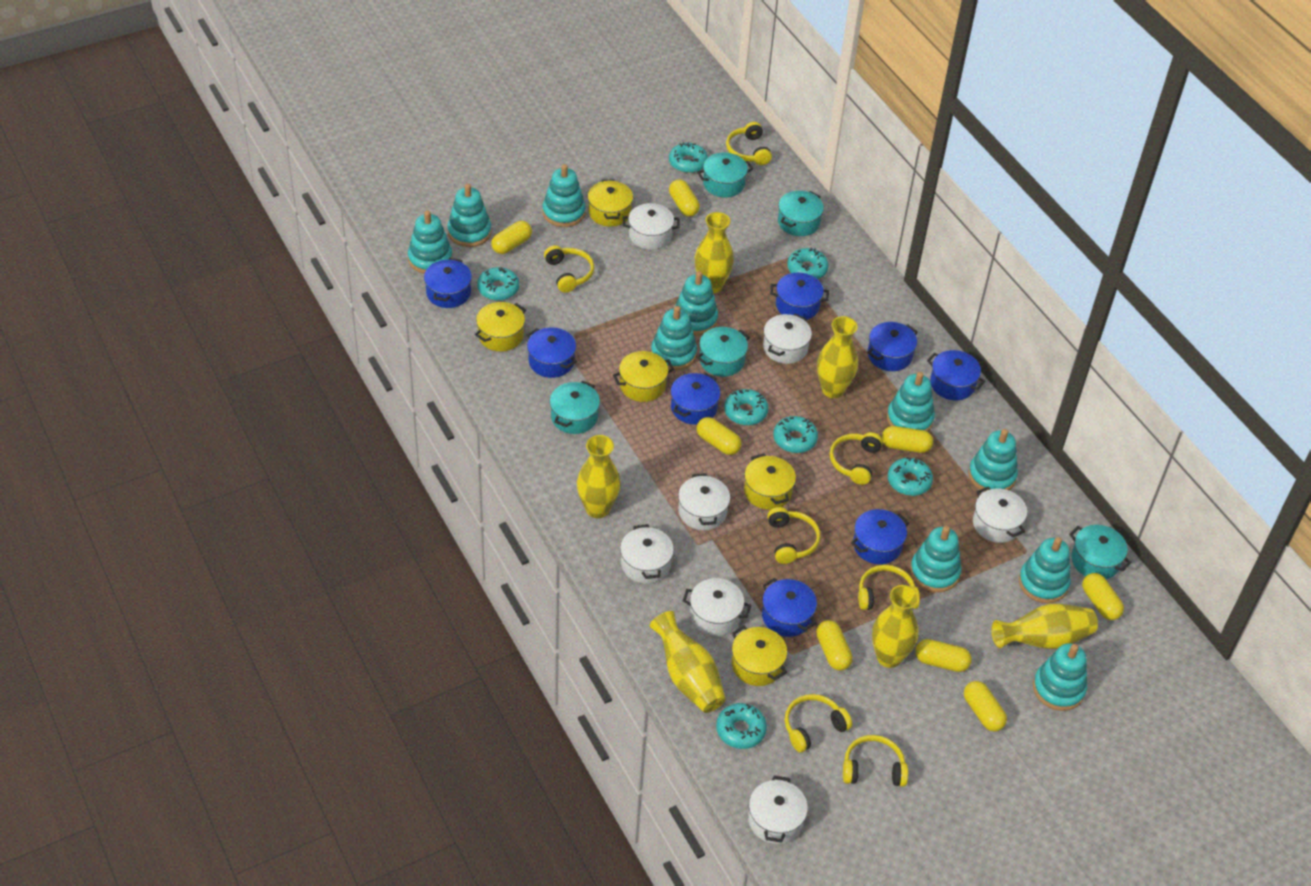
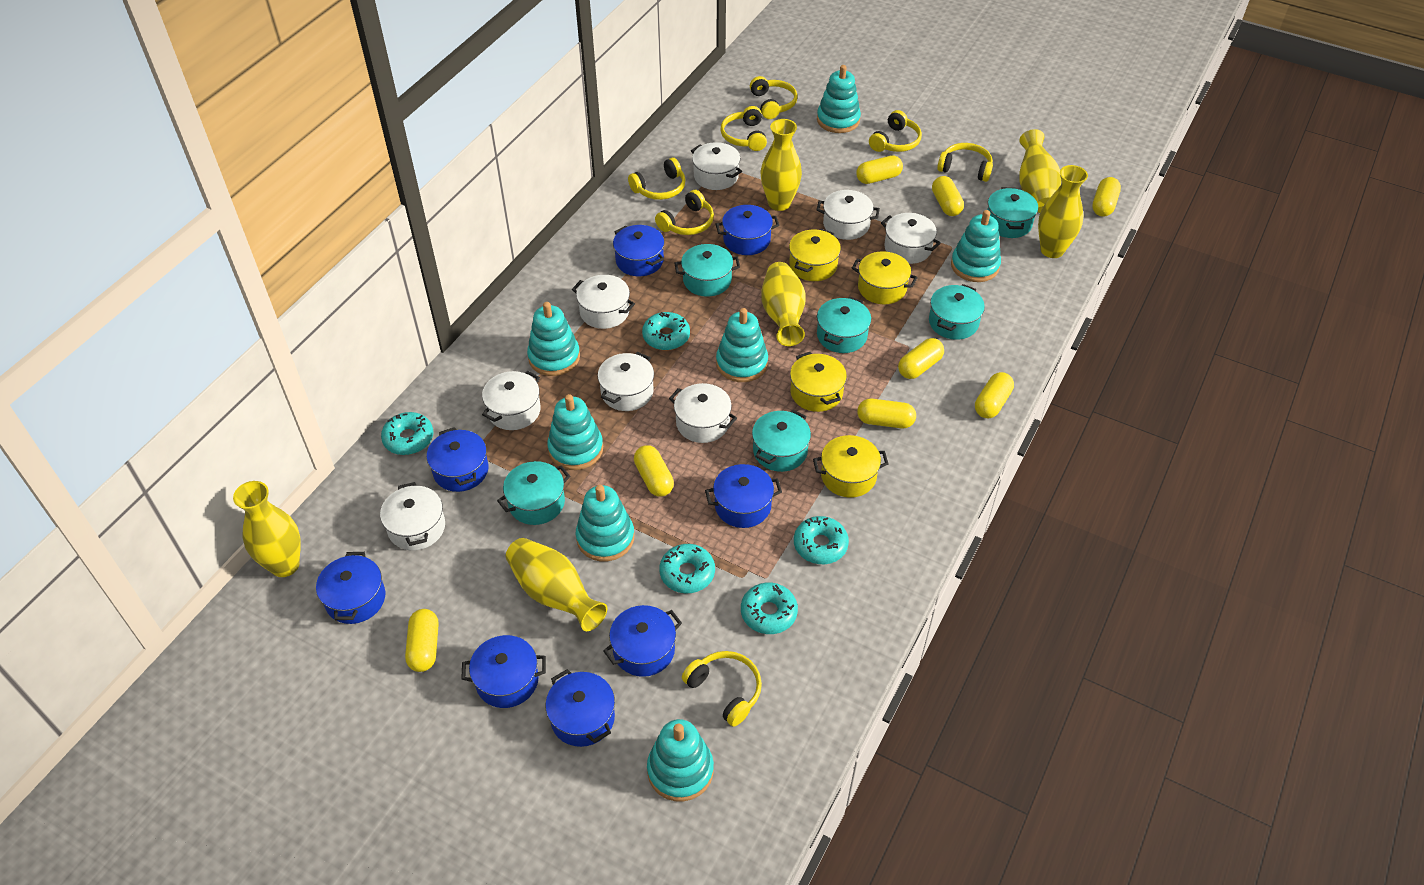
turquoise donut: [477,267,519,301] [669,142,708,173] [716,703,767,749] [724,389,768,425] [773,416,818,453] [787,248,829,279] [888,457,933,496] = 7 -> [381,412,433,455] [642,312,690,350] [659,544,715,593] [741,582,798,634] [794,516,849,564] = 5
turquoise pot: [550,381,600,434] [697,153,753,197] [697,327,750,377] [778,191,824,236] [1069,525,1132,579] = 5 -> [497,461,570,525] [675,244,740,297] [752,410,811,472] [817,296,871,353] [929,284,985,340] [987,187,1038,238] = 6
turquoise stacking toy: [408,210,453,274] [447,184,492,247] [543,164,586,227] [651,306,697,371] [675,271,718,335] [887,372,935,432] [910,526,962,592] [968,429,1018,492] [1019,537,1071,603] [1033,643,1087,711] = 10 -> [527,302,580,376] [547,394,603,470] [576,485,634,562] [647,719,714,802] [716,308,768,382] [817,65,861,133] [951,210,1001,282] = 7
white pot: [620,524,674,584] [623,203,680,250] [678,473,730,530] [683,578,751,636] [748,776,808,844] [763,314,812,364] [973,486,1027,543] = 7 -> [380,482,445,550] [482,371,541,430] [572,275,635,329] [598,352,654,411] [669,383,737,443] [691,142,742,190] [817,190,880,240] [881,213,941,264] = 8
yellow pot: [475,302,526,352] [588,180,633,227] [613,351,674,402] [732,626,787,686] [744,453,796,510] = 5 -> [789,229,841,281] [790,352,847,412] [813,435,889,498] [852,251,918,304] = 4

